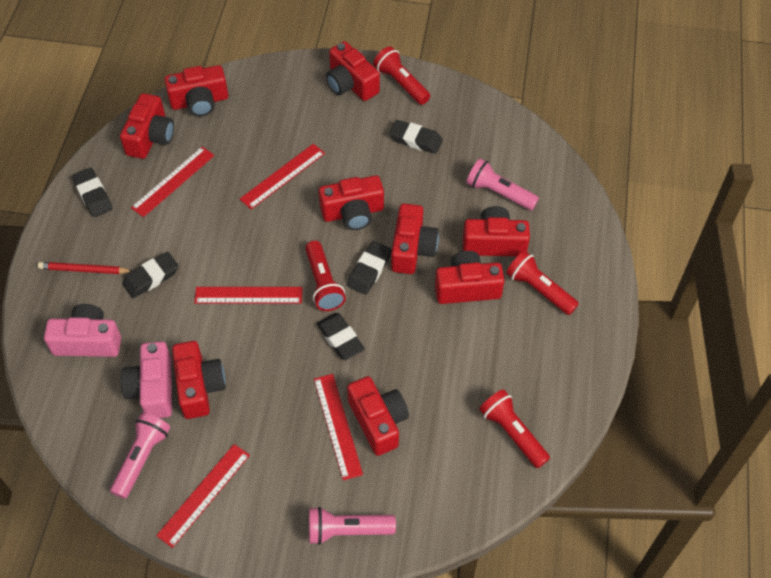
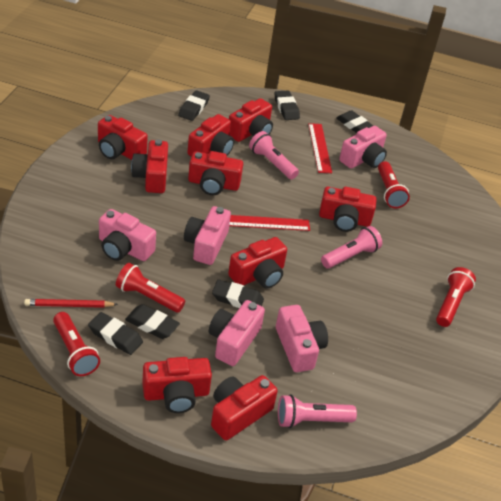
black eraser: [72,168,113,217] [122,252,179,298] [317,313,365,360] [347,241,392,295] [389,120,443,154] = 5 -> [88,312,143,355] [125,304,180,339] [178,90,210,121] [212,280,264,308] [275,90,300,120] [336,110,373,133] = 6
pink camera: [44,304,121,357] [121,341,172,418] = 2 -> [99,209,156,261] [184,206,231,265] [209,300,265,366] [276,305,328,372] [339,126,387,169] = 5
red ruler: [131,147,215,217] [156,444,250,548] [194,287,303,304] [240,144,325,209] [314,374,363,480] = 5 -> [229,215,310,231] [308,123,332,173] = 2

